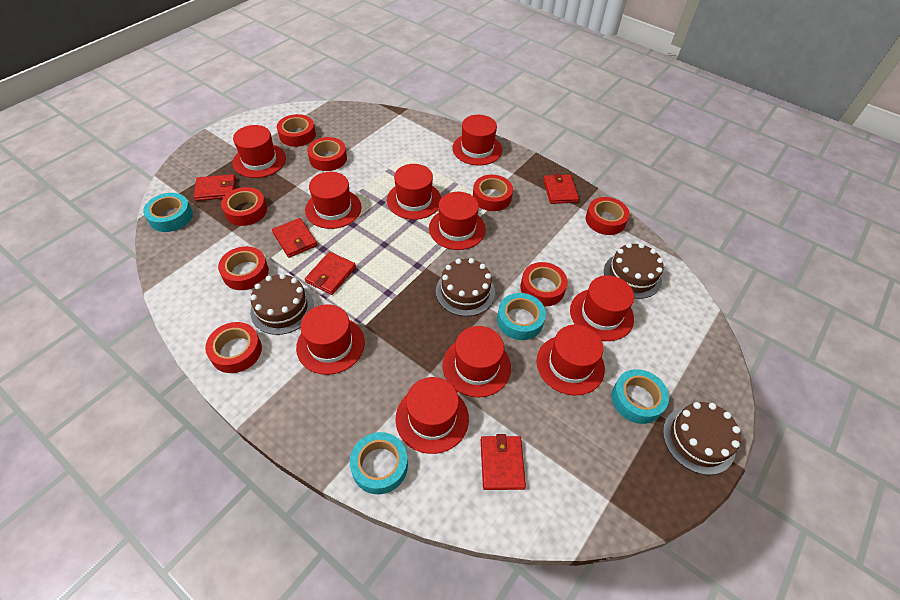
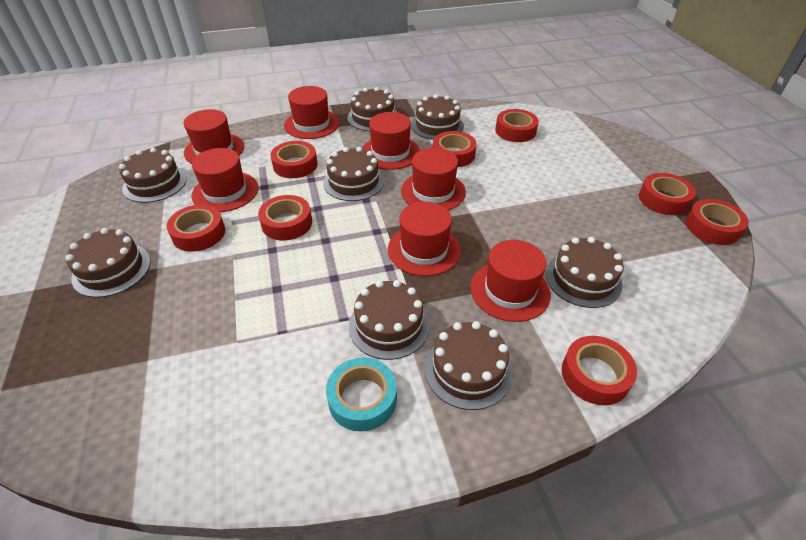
brown cake: [250,273,314,335] [436,258,495,316] [604,243,664,299] [663,402,741,475] = 4 -> [65,228,151,298] [119,148,187,203] [323,147,384,201] [348,87,398,131] [349,280,430,360] [411,94,464,140] [425,321,512,410] [546,237,624,308] = 8
red hat: [233,125,286,178] [296,304,365,375] [305,172,362,229] [387,164,441,220] [395,377,469,454] [429,192,486,250] [443,326,511,397] [452,115,502,165] [537,325,605,395] [570,275,634,341] = 10 -> [184,109,244,164] [192,148,258,212] [284,86,339,139] [362,112,420,170] [388,202,461,276] [401,148,466,210] [470,240,551,322] = 7
red wallet: [194,174,236,201] [272,218,317,258] [305,252,356,295] [481,434,526,490] [543,173,579,204] = 5 -> none = 0
turquoise tape: [143,193,193,232] [350,432,408,494] [497,293,546,340] [612,369,669,424] = 4 -> [326,358,397,432] = 1

